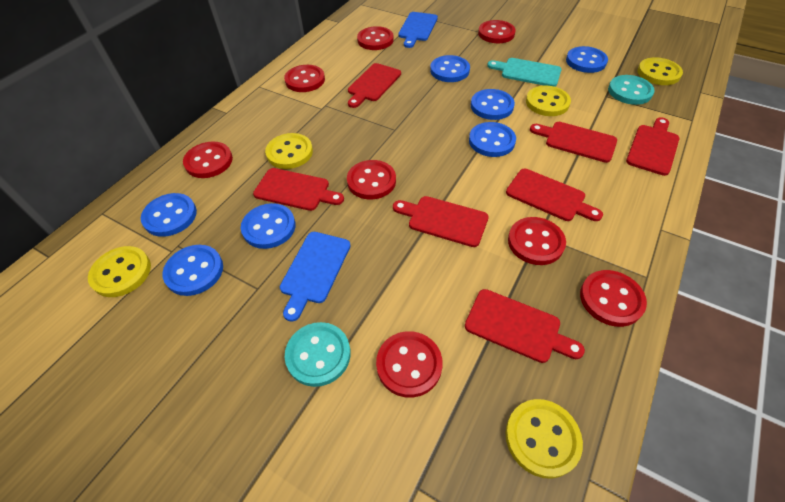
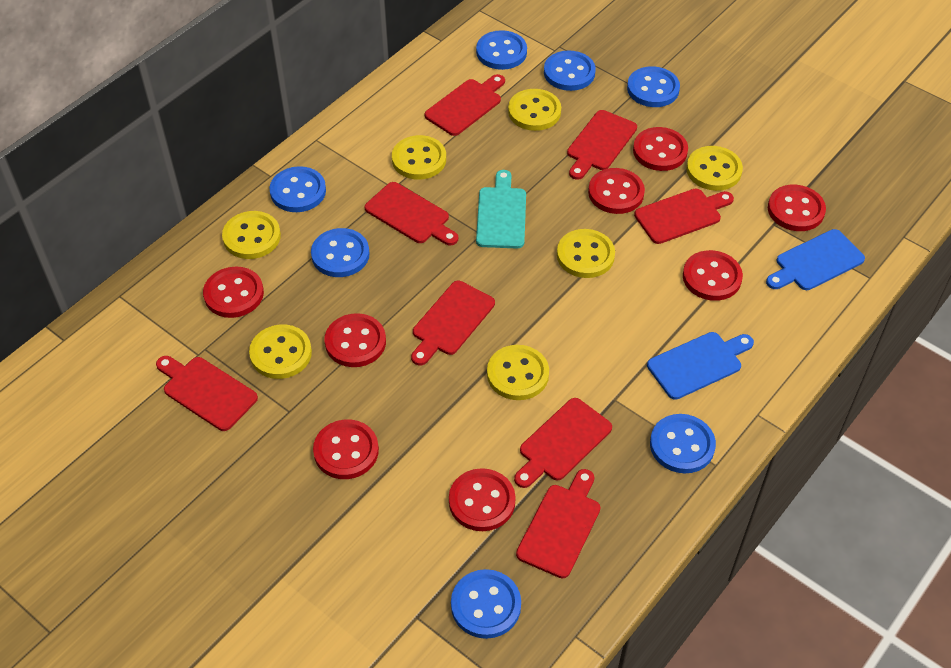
red cutting board: [253,168,344,211] [348,63,401,108] [393,196,489,247] [465,289,585,363] [506,169,603,221] [530,122,617,163] [626,117,680,176] = 7 -> [156,356,258,431] [365,182,458,245] [411,281,495,365] [425,74,505,136] [514,398,612,488] [516,469,601,578] [567,110,637,180] [634,188,734,244] = 8
turquoise button: [285,322,351,387] [608,75,655,105] = 2 -> none = 0
yellow button: [88,246,151,297] [265,133,313,169] [505,399,583,479] [526,85,571,116] [637,57,683,85] = 5 -> [222,211,281,259] [249,325,312,379] [392,135,446,180] [487,345,549,400] [508,89,561,131] [557,229,615,278] [686,146,743,191] = 7

